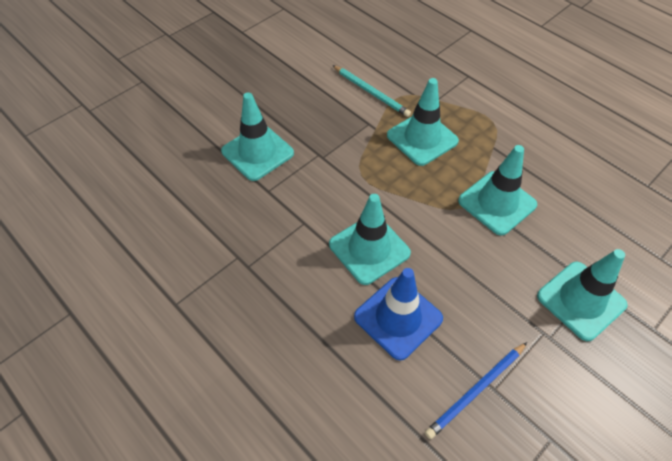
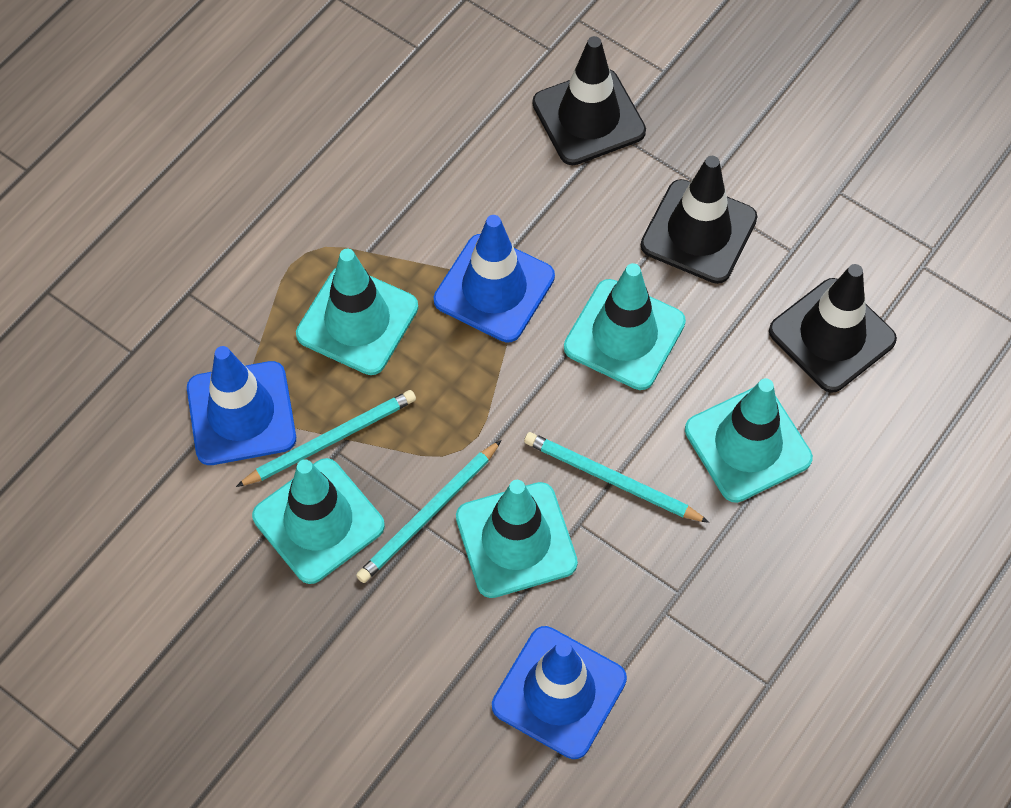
black traffic cone: none = 0 -> [532,36,646,165] [641,156,758,284] [769,264,897,393] = 3
blue pencil: [425,342,527,439] = 1 -> none = 0
blue traffic cone: [354,268,443,360] = 1 -> [187,346,296,465] [434,215,555,343] [492,626,627,759] = 3
turquoise pencil: [332,65,411,117] = 1 -> [236,390,416,487] [356,440,501,583] [524,432,709,523] = 3

